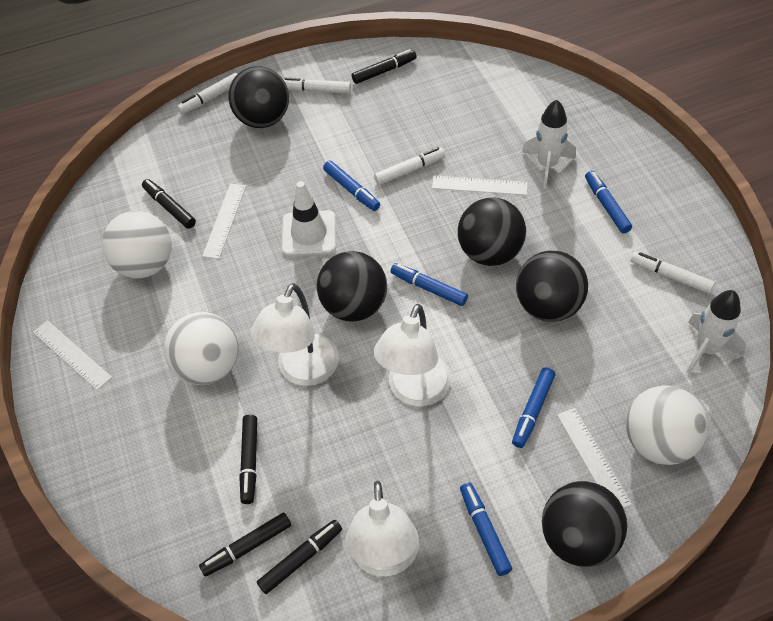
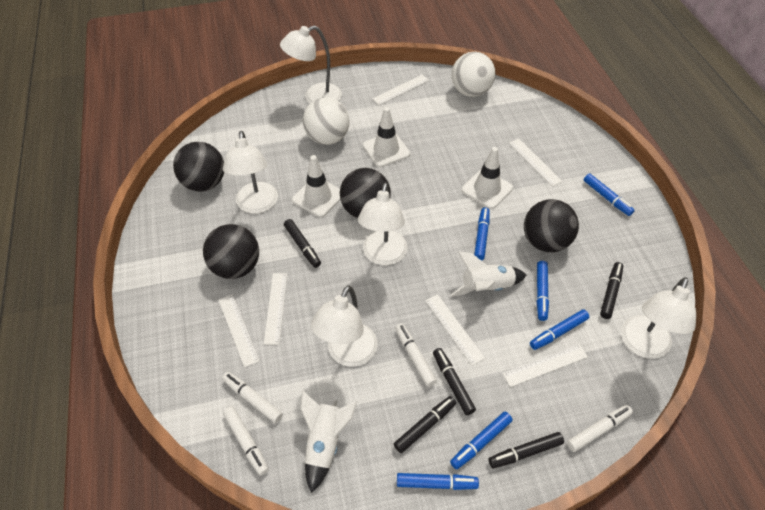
black ball: [229,66,289,128] [317,251,387,322] [458,198,526,266] [516,251,588,322] [542,481,627,567] = 5 -> [173,142,224,191] [203,224,259,279] [340,168,391,218] [524,199,579,252] = 4
blue marker: [323,161,380,211] [390,263,468,306] [460,482,512,576] [512,367,555,448] [585,171,632,233] = 5 -> [397,473,479,490] [450,412,512,469] [474,207,490,260] [530,310,589,350] [537,261,549,321] [584,174,635,216] = 6
white ball: [102,211,172,278] [164,312,238,385] [626,385,708,465] = 3 -> [303,97,349,145] [452,52,496,97] = 2
white lamp: [251,283,339,386] [345,481,419,576] [374,304,451,406] = 3 -> [223,131,278,214] [280,26,342,103] [311,285,378,367] [358,182,407,265] [621,277,696,359] = 5
white ruler: [33,320,112,390] [202,183,246,259] [432,176,528,195] [557,408,632,508] = 4 -> [219,294,259,367] [264,273,287,345] [372,75,429,105] [425,294,485,366] [503,344,588,387] [509,138,563,187] = 6
white traffic cone: [282,181,336,256] = 1 -> [292,155,340,217] [363,107,410,167] [461,147,513,209] = 3

